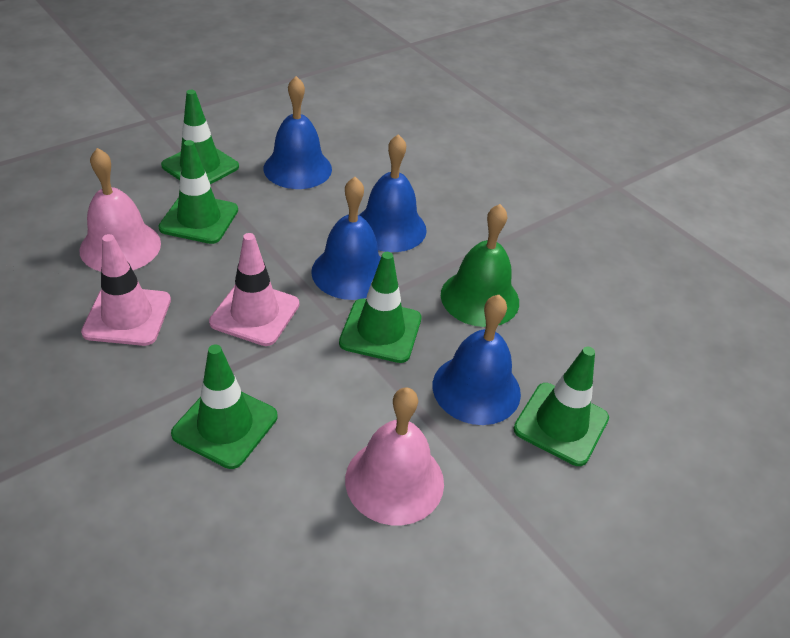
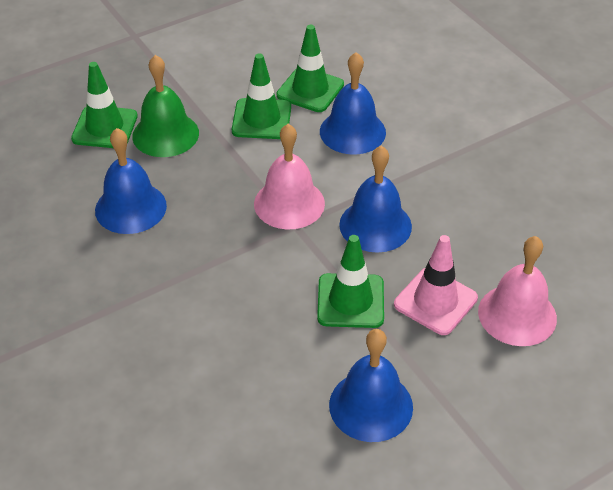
green traffic cone: [158,140,238,244] [161,90,239,184] [171,344,277,469] [339,252,421,363] [513,347,609,466] = 5 -> [71,62,138,148] [232,53,291,139] [277,25,344,112] [317,235,384,328] = 4
pink traffic cone: [81,234,171,346] [209,233,299,346] = 2 -> [394,235,478,335] = 1

